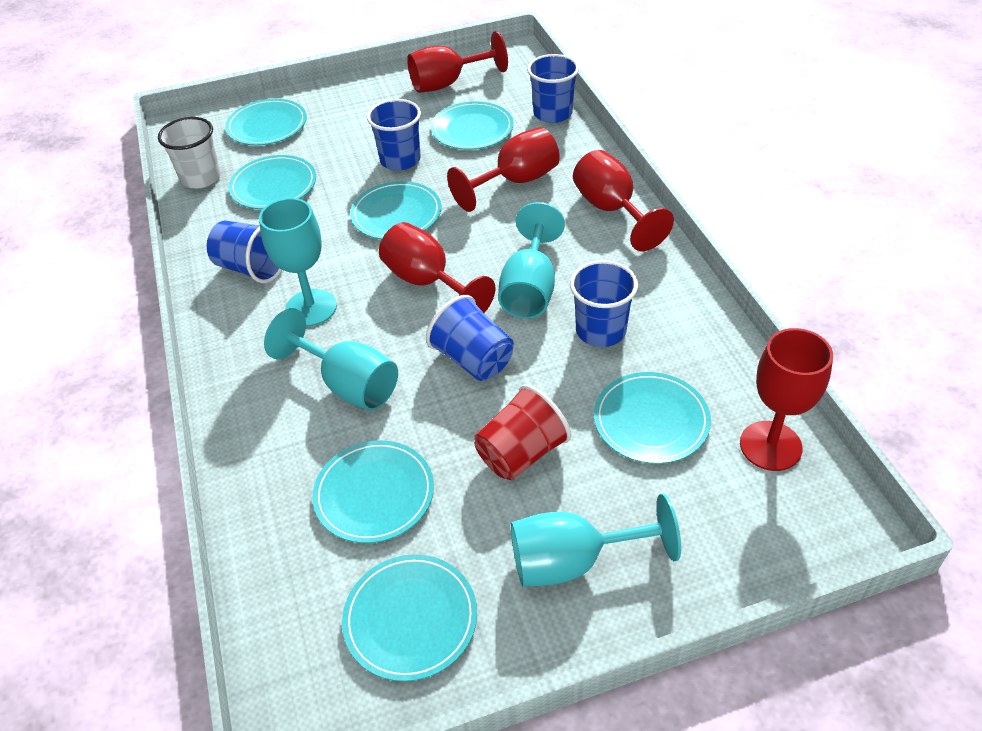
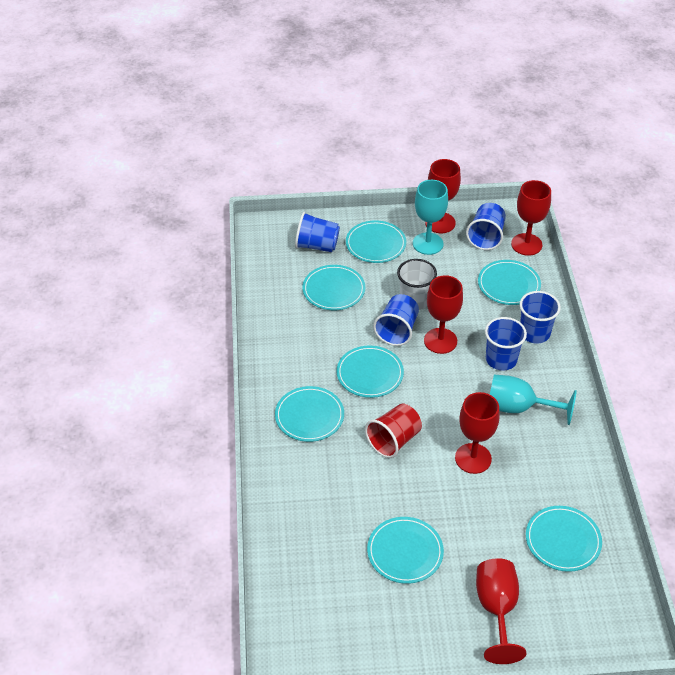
turquoise goblet: [259,198,337,327] [264,308,398,411] [498,202,565,319] [511,494,681,587] = 4 -> [413,180,448,255] [490,375,577,425] = 2

